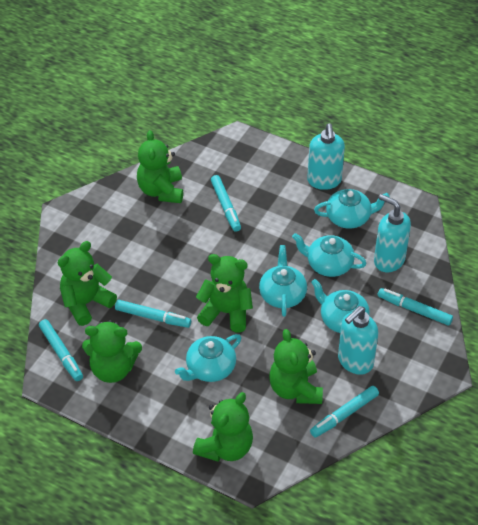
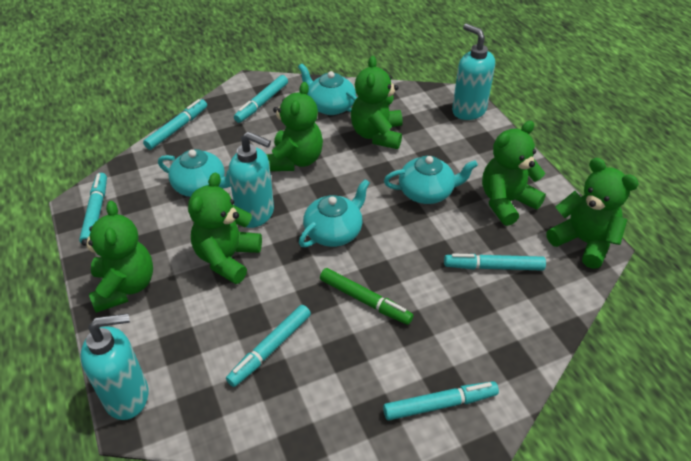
green marker: none = 0 -> [320,268,413,325] = 1
turquoise marker: [39,319,83,381] [115,300,191,328] [211,175,241,232] [310,386,379,437] [378,288,453,326] = 5 -> [79,173,107,244] [143,99,207,150] [226,305,311,387] [234,75,288,123] [383,381,499,420] [444,253,546,271] = 6
turquoise teapot: [175,334,241,382] [259,245,307,317] [292,233,367,277] [311,279,370,333] [314,189,390,229] = 5 -> [158,149,231,197] [298,63,357,115] [299,179,370,247] [384,156,478,204] = 4

